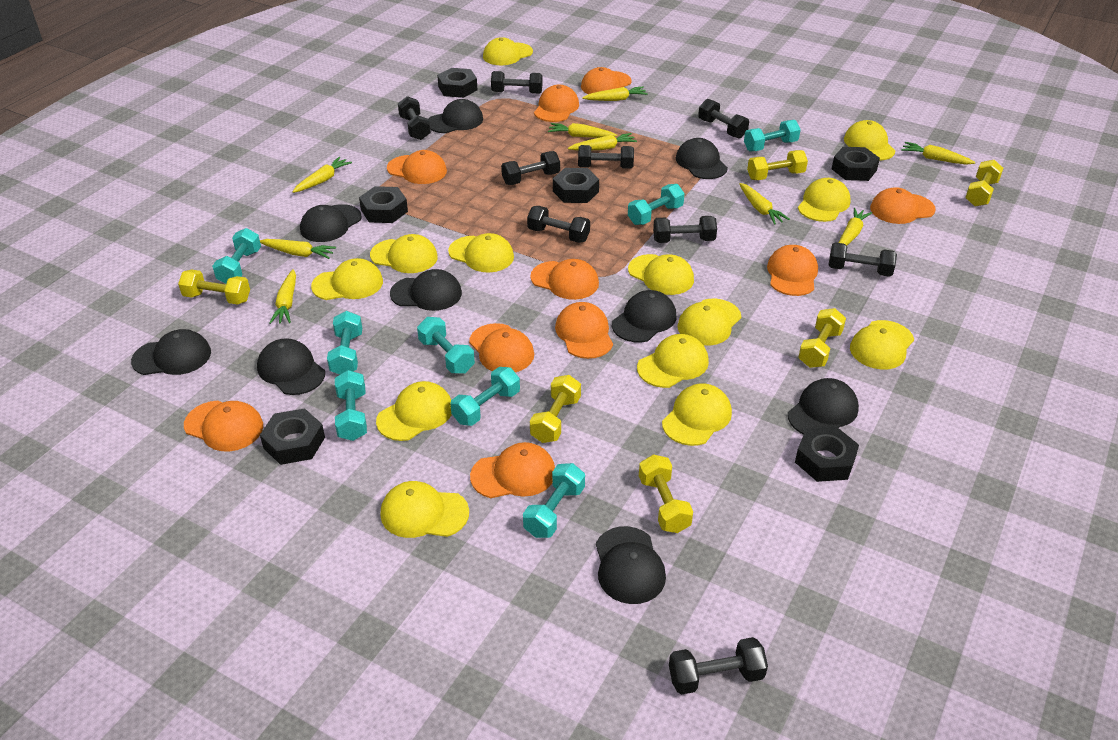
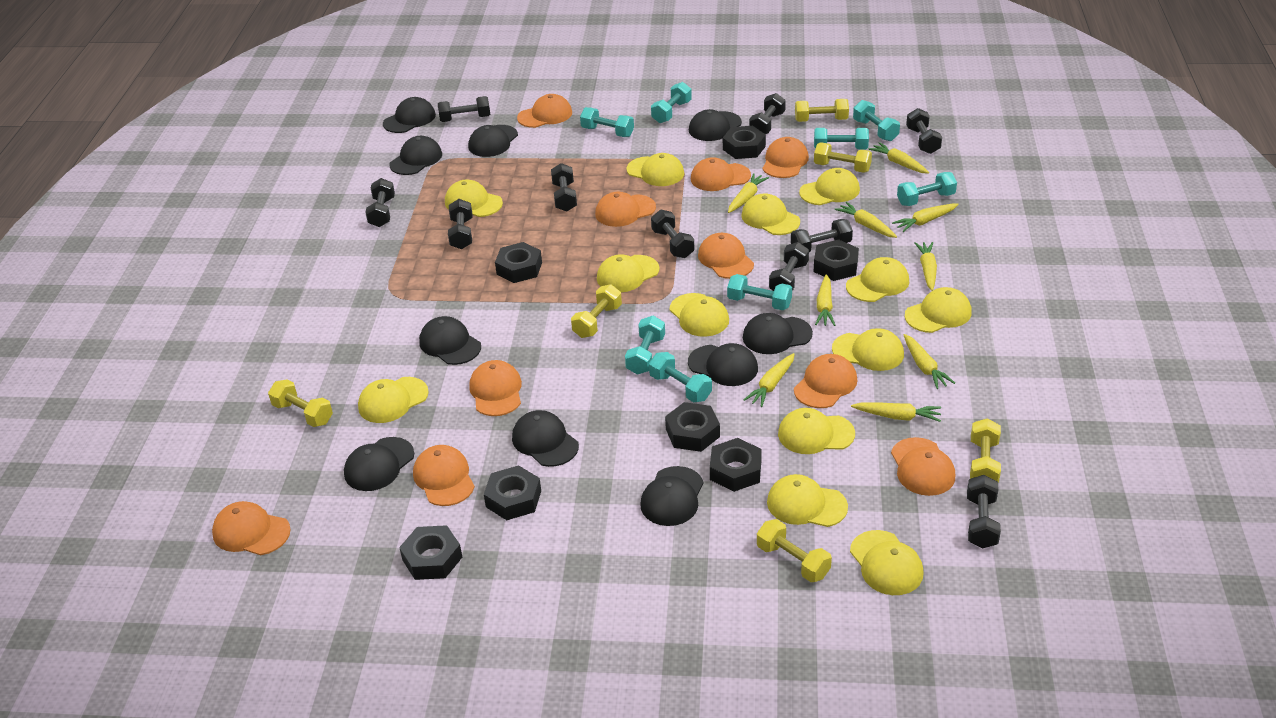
black cap: [131,329,211,375] [257,338,325,395] [300,204,362,242] [390,269,462,311] [428,99,483,133] [596,526,666,604] [612,290,677,342] [676,138,728,179] [788,378,859,435] = 9 -> [344,437,414,491] [383,97,436,133] [389,136,442,175] [419,316,481,365] [468,125,518,157] [512,410,579,467] [640,466,704,526] [688,343,758,386] [689,109,742,141] [743,313,813,354] = 10
black dumbbell: [398,96,431,140] [491,71,542,94] [501,151,560,185] [527,206,590,243] [578,145,634,169] [653,216,717,243] [669,637,768,695] [698,99,749,139] [828,242,897,277] = 9 -> [365,178,395,227] [438,96,490,122] [448,199,472,249] [551,163,577,212] [651,210,694,258] [749,93,786,134] [769,242,809,291] [791,219,853,253] [906,108,942,154] [967,475,1001,548] = 10
black nut: [260,408,325,465] [359,186,408,223] [437,68,478,98] [553,168,599,203] [795,427,859,482] [832,147,880,181] = 6 -> [399,525,462,580] [484,465,541,520] [495,242,542,283] [665,402,720,452] [710,438,762,492] [723,126,766,159] [814,240,859,281] = 7

